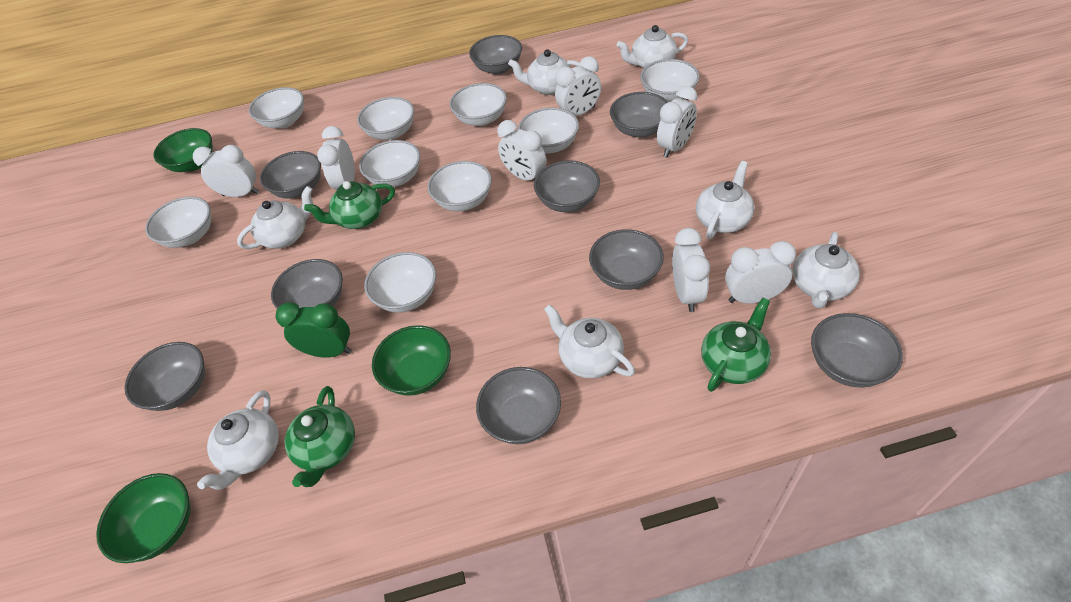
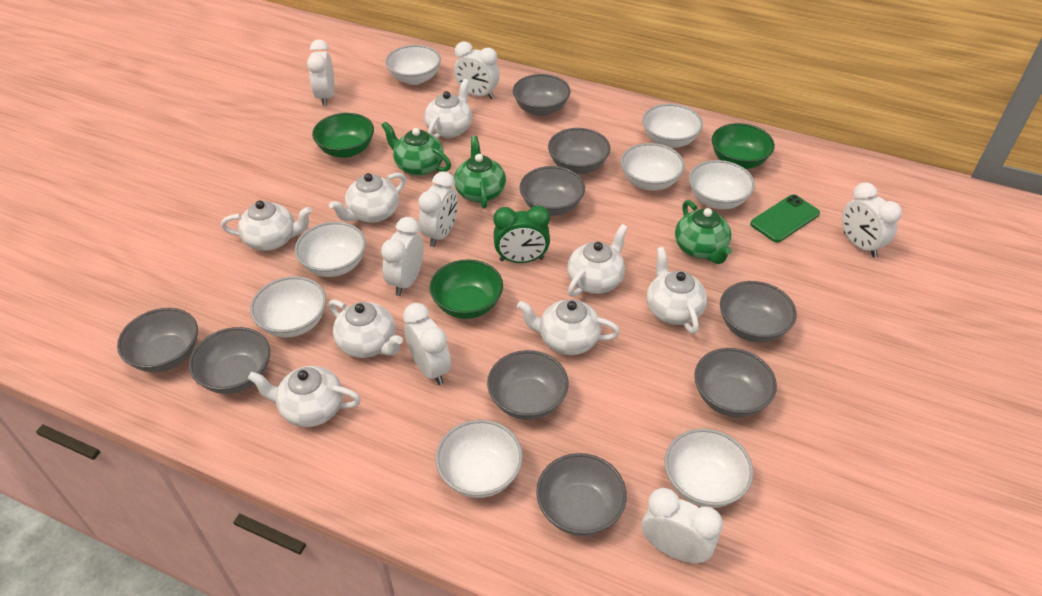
green phone: none = 0 -> [750,195,820,242] = 1
white bowl: [145,197,211,248] [249,87,304,129] [357,97,414,140] [359,140,420,187] [364,252,436,313] [427,161,492,211] [450,83,507,126] [518,107,579,153] [640,59,700,102] = 9 -> [250,276,326,338] [295,222,366,277] [385,45,441,85] [436,420,523,498] [621,143,685,191] [642,104,703,148] [665,428,754,508] [689,160,755,209] = 8
white teapot: [197,390,279,490] [237,186,313,249] [508,49,581,95] [544,304,635,378] [617,25,688,68] [696,161,754,239] [792,232,860,309] = 7 -> [221,200,312,251] [248,366,361,427] [329,173,406,223] [329,300,403,358] [424,79,472,139] [517,299,620,355] [567,224,628,297] [647,247,707,334] = 8

